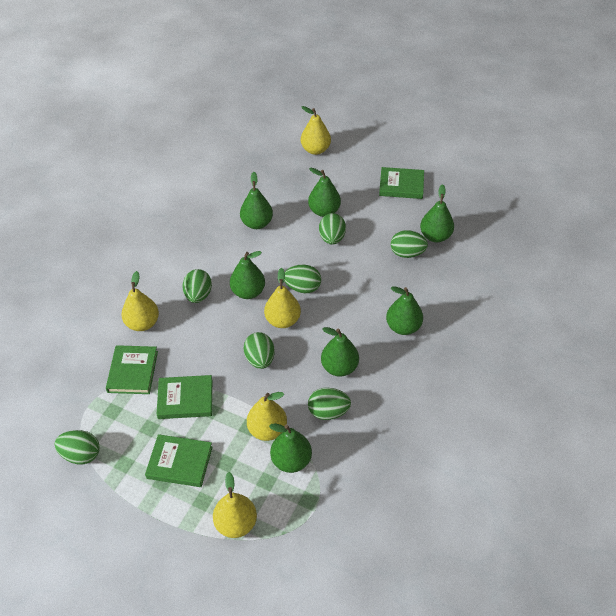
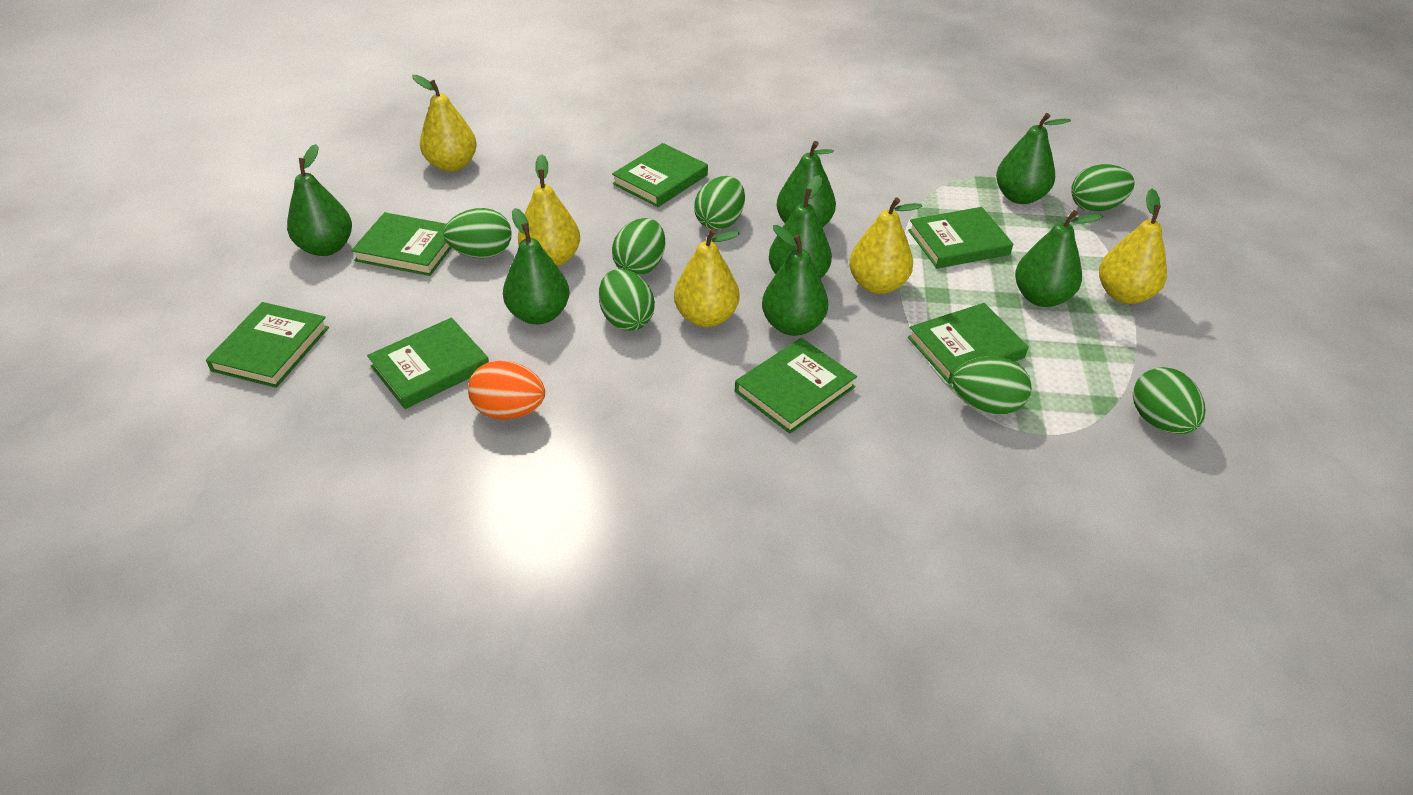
green book: [106,345,158,394] [145,434,212,487] [157,375,212,419] [379,167,424,199] = 4 -> [206,302,329,388] [351,212,451,276] [367,318,489,409] [612,143,708,207] [735,338,857,434] [908,207,1013,269] [908,303,1028,384] = 7
orange egg: none = 0 -> [468,361,545,420] = 1

